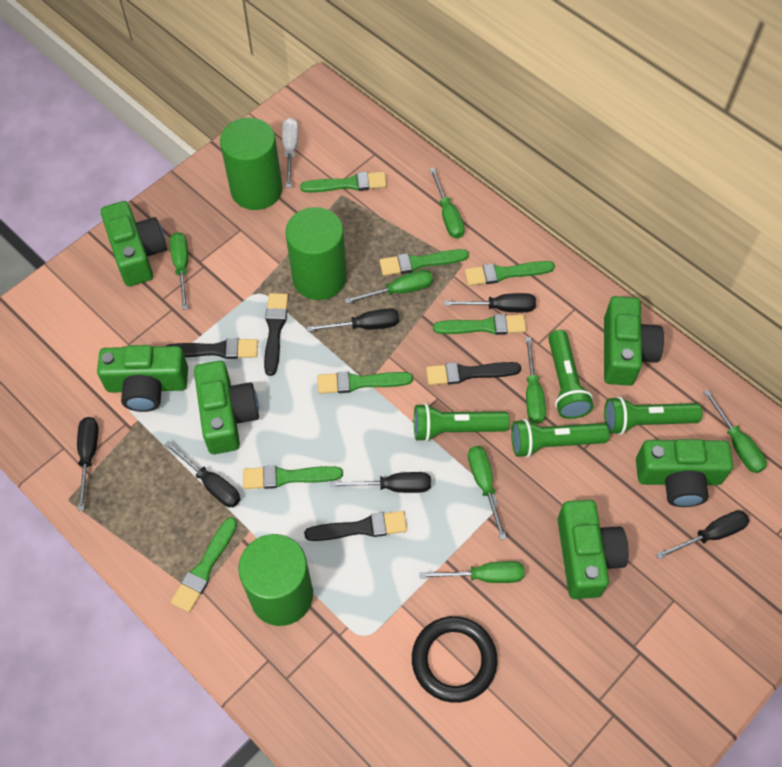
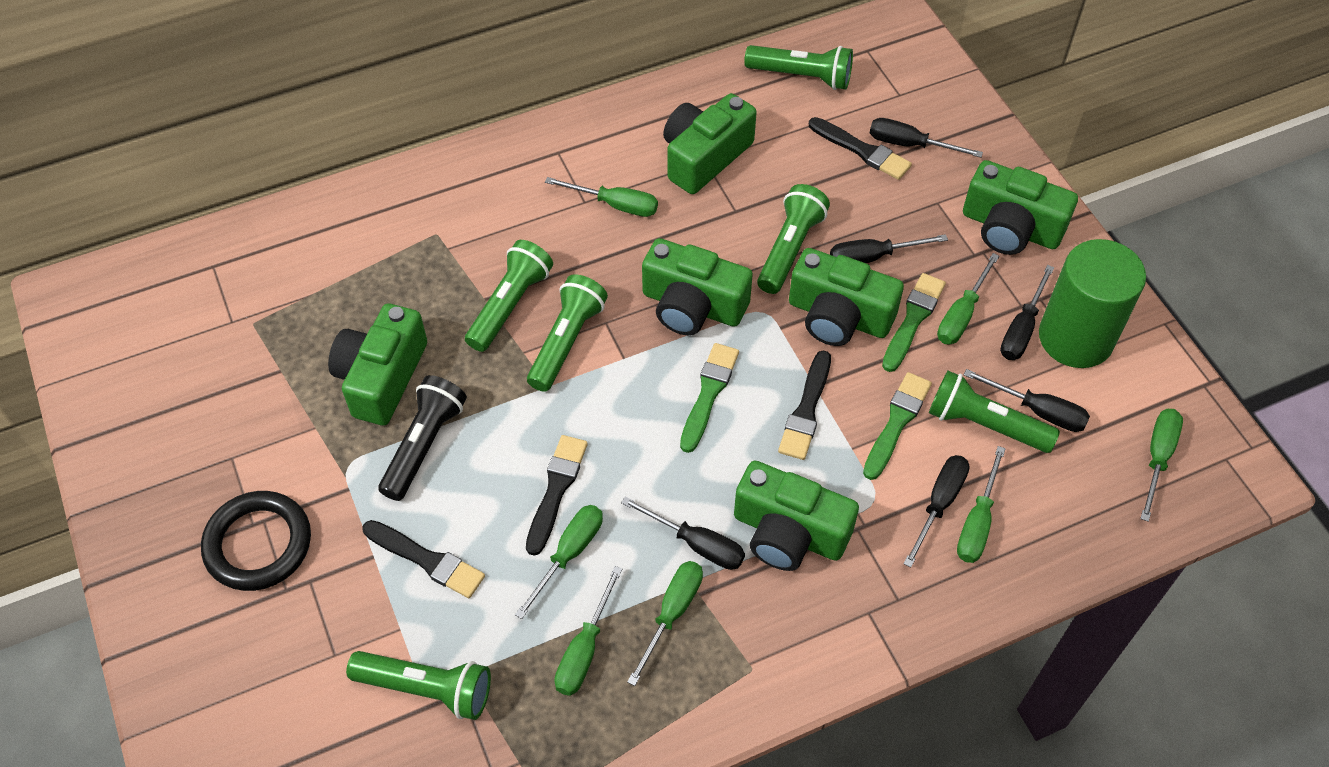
black flashlight: none = 0 -> [378,375,467,501] = 1
green brush: [171,517,237,612] [243,465,343,489] [300,172,387,192] [317,371,413,394] [379,249,469,276] [433,314,526,335] [465,261,555,286] = 7 -> [680,343,739,453] [863,372,932,480] [882,273,946,372] = 3
green cylinder: [220,117,282,210] [238,534,313,626] [285,207,347,300] = 3 -> [1039,239,1146,368] = 1
green flashlight: [414,403,510,442] [511,419,609,458] [548,330,594,419] [604,396,702,435] = 4 -> [346,651,491,720] [465,240,553,352] [527,274,608,392] [744,45,853,90] [757,184,830,294] [929,371,1060,453] = 6
white screwdriver: [282,118,298,188] = 1 -> none = 0

